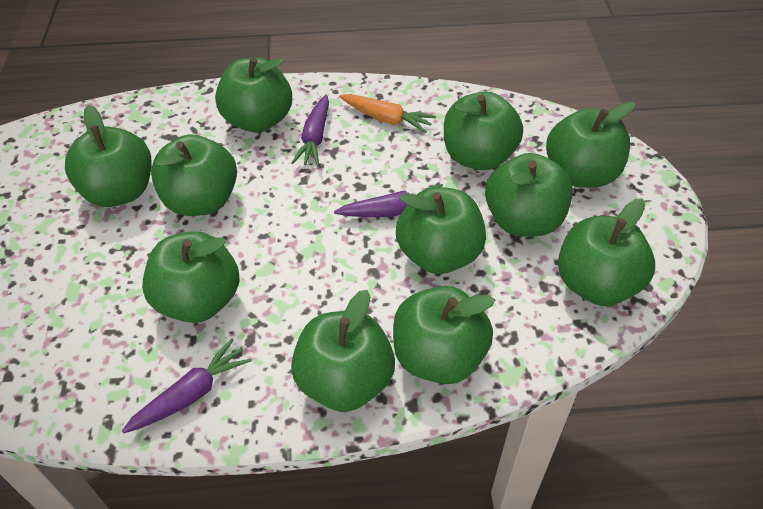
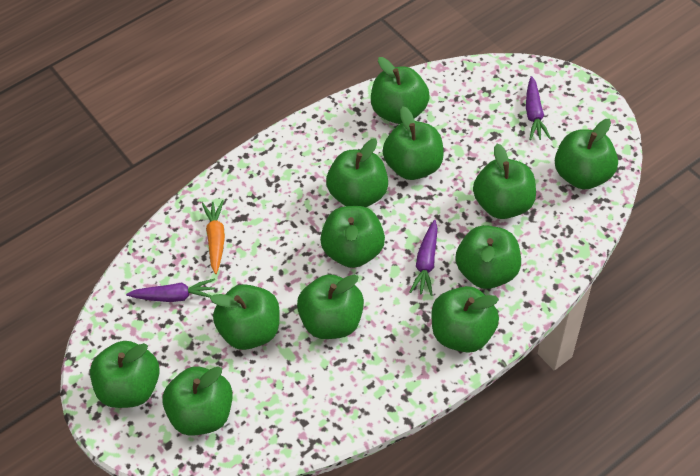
green apple: [65,105,152,207] [142,231,240,323] [151,134,237,216] [215,57,292,133] [291,290,395,412] [393,286,495,384] [396,187,486,274] [444,92,523,170] [485,153,573,237] [546,102,636,188] [558,198,655,306] = 11 -> [90,341,160,408] [162,366,233,436] [210,284,280,350] [297,274,364,339] [320,206,385,268] [326,138,388,207] [371,57,430,124] [383,106,444,180] [431,286,499,353] [455,225,521,289] [473,143,536,219] [555,119,618,190] = 12

